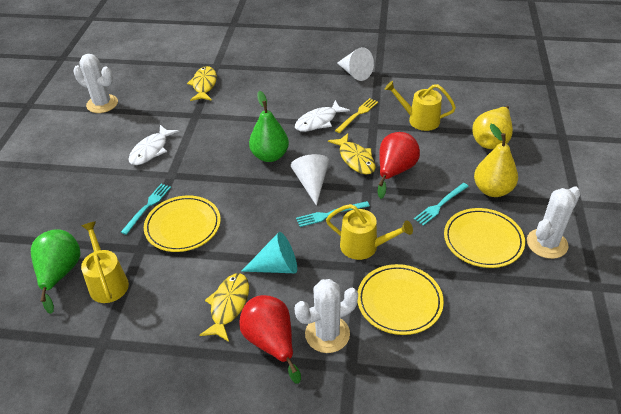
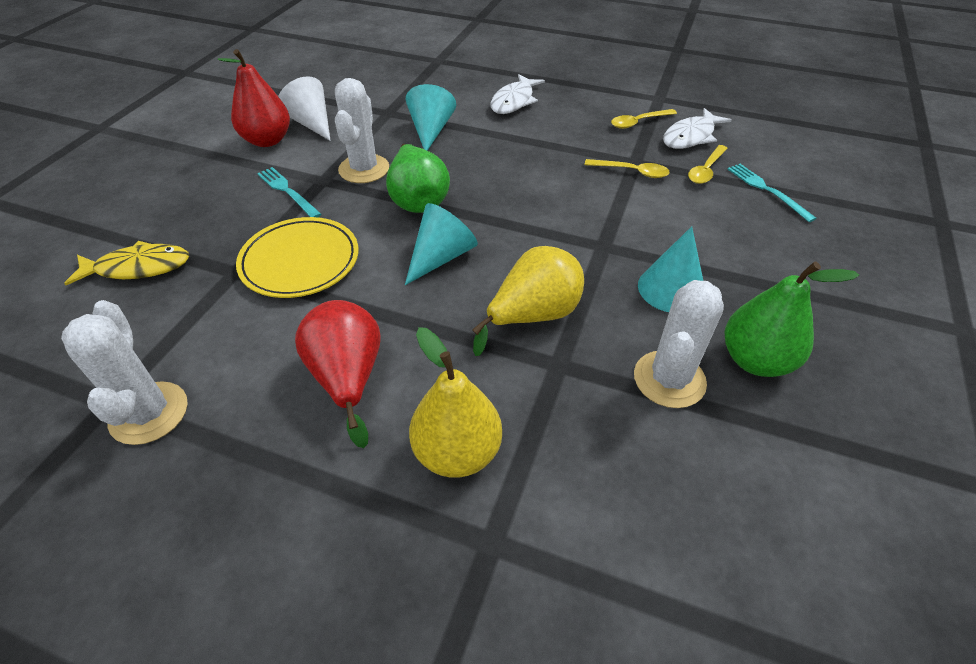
turquoise cone: [241,232,297,273] = 1 -> [405,203,478,285] [406,84,456,151] [638,226,703,312] = 3
turquoise fork: [121,184,171,235] [296,201,370,227] [414,183,469,226] = 3 -> [257,167,321,217] [727,164,817,222] = 2
white cone: [291,154,329,206] [337,47,374,81] = 2 -> [278,76,331,141] = 1
yellow fish: [187,66,217,101] [199,273,249,342] [328,133,376,174] = 3 -> [64,241,189,285] = 1
yellow fork: [335,98,378,133] = 1 -> none = 0
yellow plate: [144,195,221,252] [357,264,444,335] [444,208,525,268] = 3 -> [236,217,359,298] = 1
yellow spoon: none = 0 -> [585,159,670,178] [611,109,677,129] [688,145,728,184] = 3
yellow watering can: [81,221,129,303] [326,204,413,260] [385,81,456,131] = 3 -> none = 0

